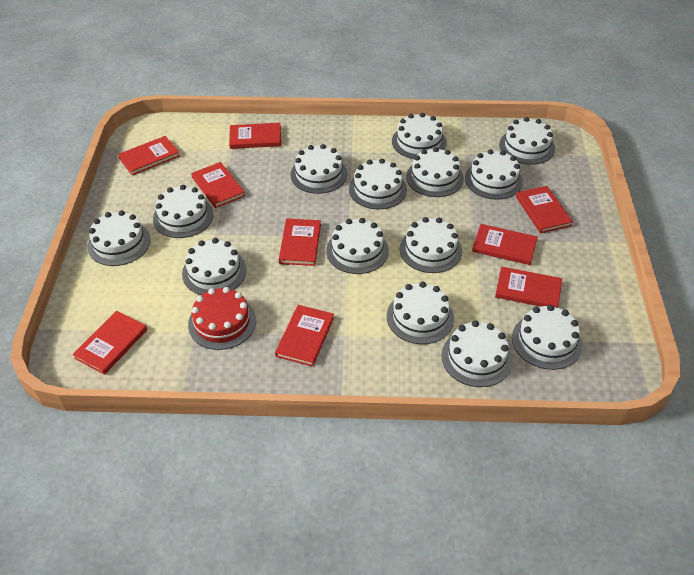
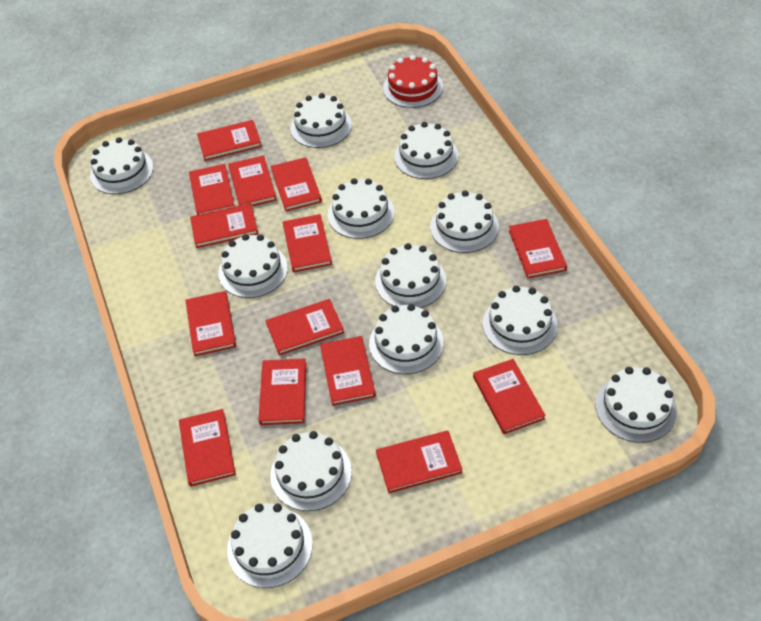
red book: [73,311,147,375] [118,136,180,176] [191,162,245,208] [229,123,281,149] [275,305,334,367] [279,219,321,266] [472,224,538,265] [495,267,562,308] [516,186,573,233] = 9 -> [179,409,236,487] [185,291,236,356] [189,164,235,215] [190,203,258,248] [197,120,262,161] [228,155,277,206] [258,358,306,425] [266,299,344,356] [271,157,322,212] [283,214,332,272] [320,336,376,406] [376,430,463,493] [473,359,546,434] [509,219,567,279] = 14
white cake: [87,210,151,266] [153,185,214,238] [182,238,247,295] [290,144,347,194] [326,218,389,274] [349,159,407,209] [387,282,454,344] [392,113,447,159] [400,217,462,273] [406,147,464,197] [441,320,512,387] [465,149,523,200] [499,117,555,165] [512,305,582,370] = 14 -> [90,137,153,194] [218,234,288,298] [227,503,313,588] [270,431,352,511] [290,93,352,148] [328,178,394,239] [369,304,444,374] [375,243,446,308] [394,122,458,179] [430,190,499,253] [483,285,558,355] [595,367,677,443] = 12

